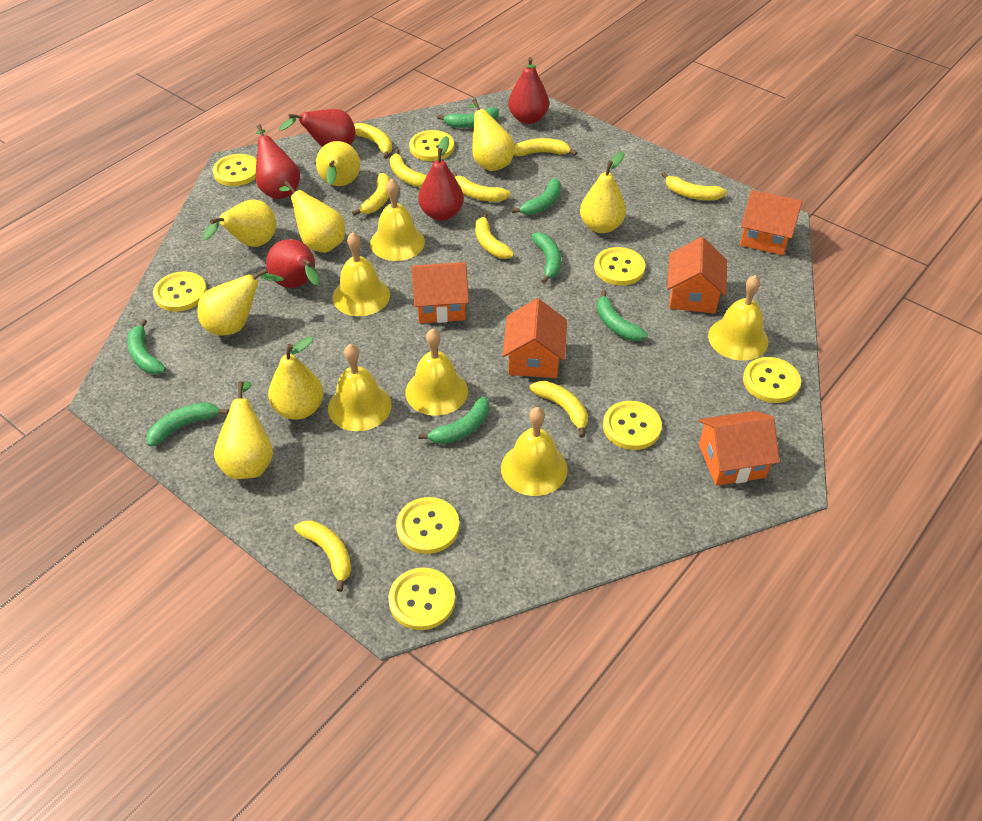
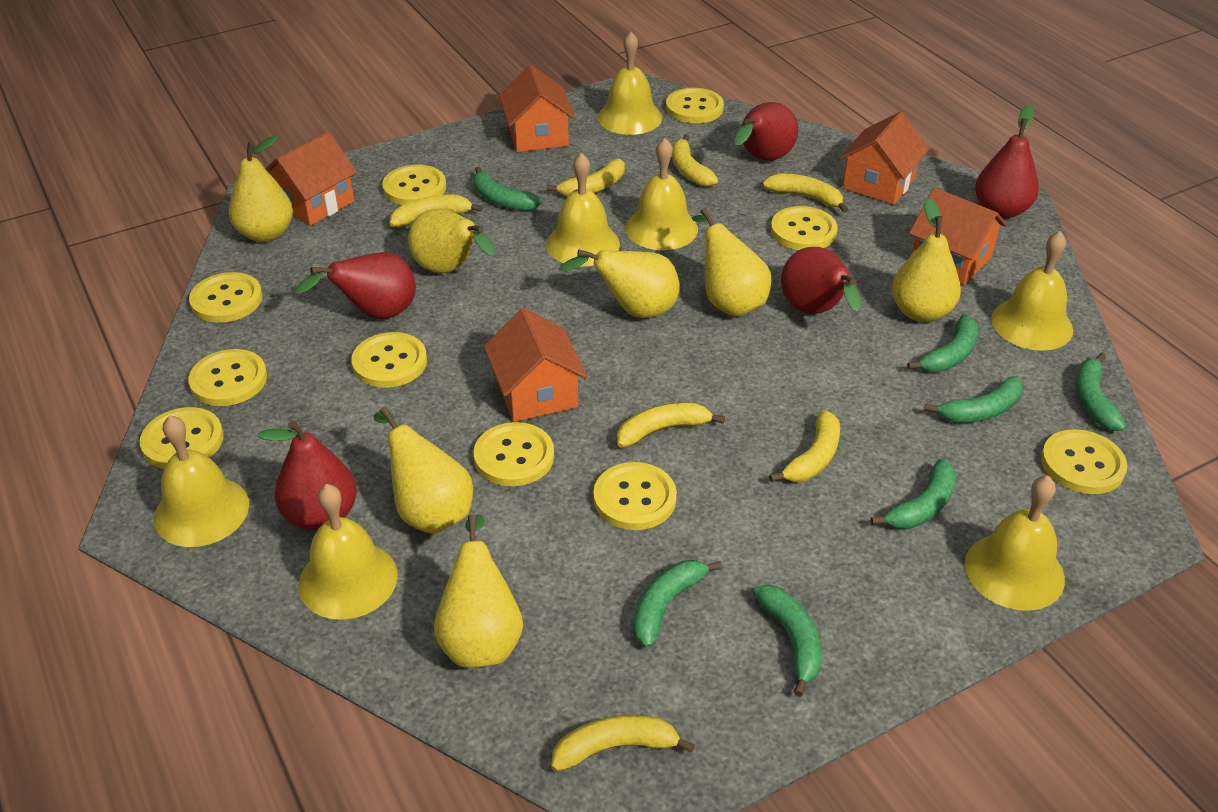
yellow banana: [294,521,351,592] [352,173,390,216] [354,123,392,159] [390,149,426,188] [452,171,511,202] [475,212,514,259] [514,138,577,156] [530,381,588,437] [661,172,727,200] = 9 -> [390,194,483,227] [547,159,625,197] [551,715,695,772] [617,402,725,448] [672,134,718,186] [762,174,848,213] [769,410,840,482] = 7
yellow bell: [328,344,392,431] [332,232,390,316] [370,179,425,261] [406,329,468,416] [501,407,568,496] [708,275,769,361] = 6 -> [154,415,249,547] [299,484,398,620] [546,153,620,267] [598,32,662,135] [625,138,698,250] [965,475,1065,611] [991,231,1073,351] = 7
yellow button: [153,271,207,312] [213,154,256,186] [388,567,455,630] [396,497,459,554] [409,130,454,161] [594,247,645,285] [603,401,662,450] [743,357,801,403] = 8 -> [140,407,223,469] [188,349,267,406] [189,272,263,323] [351,332,427,388] [382,165,446,205] [474,422,554,486] [593,462,677,530] [666,88,724,123] [771,206,838,250] [1041,429,1128,494] = 10
yellow pear: [197,268,284,336] [202,199,276,247] [214,381,273,479] [268,337,324,420] [279,181,345,253] [316,141,360,186] [469,99,515,171] [580,151,626,233] = 8 -> [229,135,293,242] [373,407,473,534] [408,209,495,273] [434,514,523,668] [558,249,680,318] [692,208,772,317] [891,198,961,322] = 7

